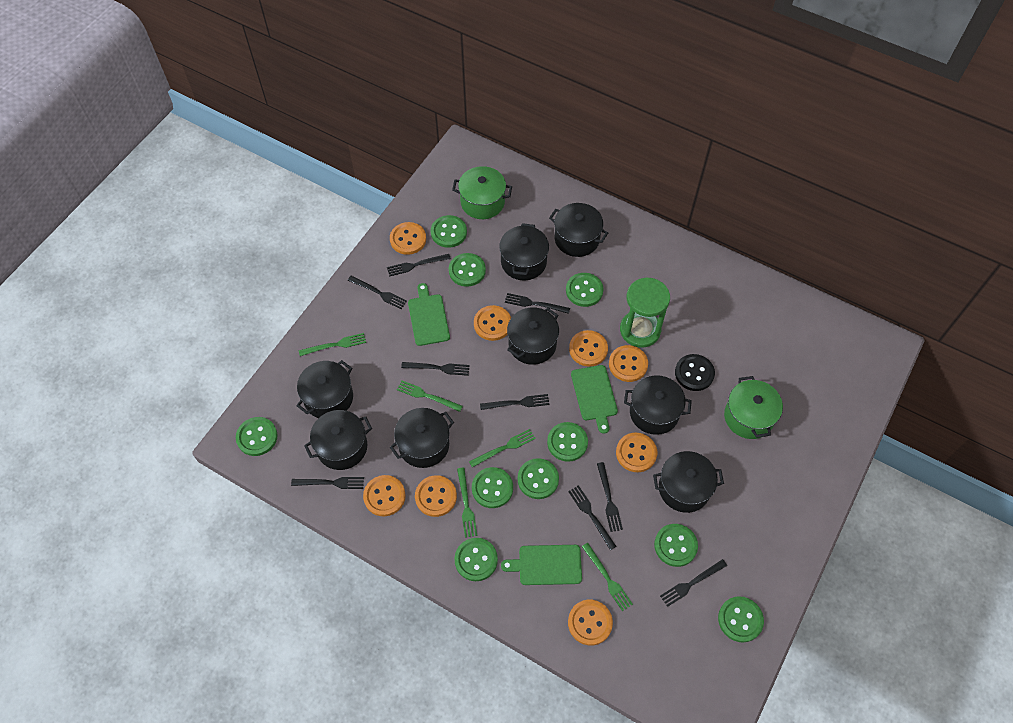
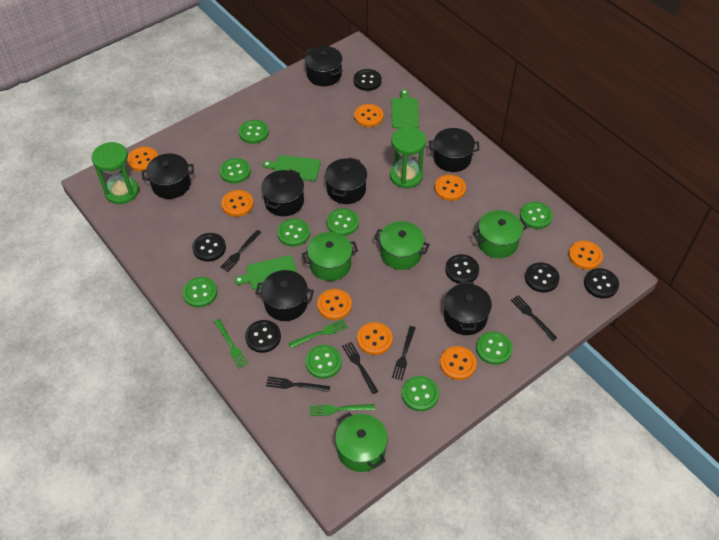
black button: [675,354,715,391] = 1 -> [192,233,226,262] [245,320,281,353] [354,69,382,91] [445,254,479,284] [525,263,560,293] [584,268,619,299] = 6
black fork: [291,477,364,489] [347,276,407,309] [387,254,451,277] [401,362,470,376] [480,394,550,410] [505,293,570,314] [568,485,617,550] [597,462,623,532] [660,559,727,607] = 9 -> [220,230,262,272] [266,376,330,392] [342,342,378,394] [392,326,416,380] [511,295,557,341] = 5
black pot: [296,360,353,418] [304,410,372,470] [390,408,454,468] [499,223,549,280] [507,307,559,365] [549,203,608,257] [624,375,692,435] [653,451,724,513] = 8 -> [142,153,194,199] [255,270,314,321] [261,169,304,216] [305,46,343,86] [325,157,367,204] [429,128,479,172] [444,281,492,335] = 7
green button: [236,417,278,456] [431,215,467,248] [449,253,486,287] [454,538,498,581] [472,467,513,508] [518,458,559,499] [547,422,588,462] [566,273,604,307] [654,524,698,567] [718,596,764,643] = 10 -> [182,277,217,307] [219,158,251,184] [239,120,269,144] [277,218,310,247] [305,345,342,379] [327,208,359,236] [402,376,439,411] [476,332,513,365] [520,202,553,229] = 9
green fork: [299,333,366,356] [397,380,463,412] [457,468,477,538] [469,429,536,468] [582,543,633,611] = 5 -> [214,319,248,369] [288,319,348,348] [310,404,375,416] = 3
green hourglass: [620,277,670,348] = 1 -> [92,142,139,204] [390,127,426,188] = 2
green pot: [452,166,512,219] [724,376,783,439] = 2 -> [302,232,358,281] [335,412,388,472] [374,221,430,270] [473,210,527,258] = 4

